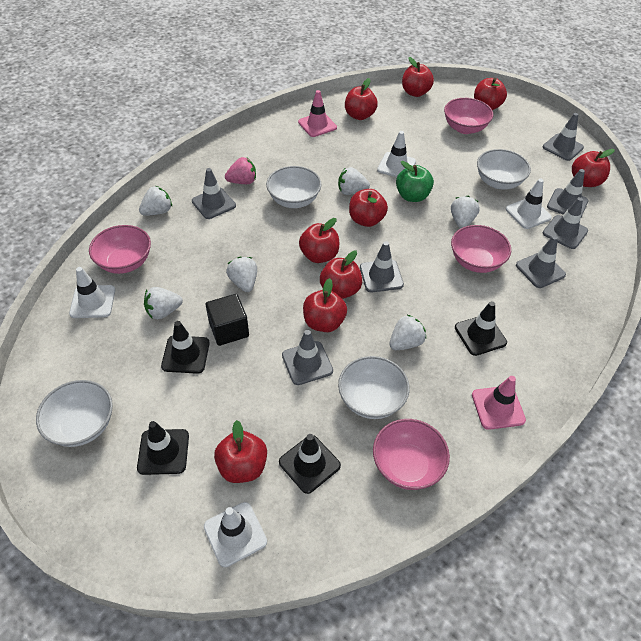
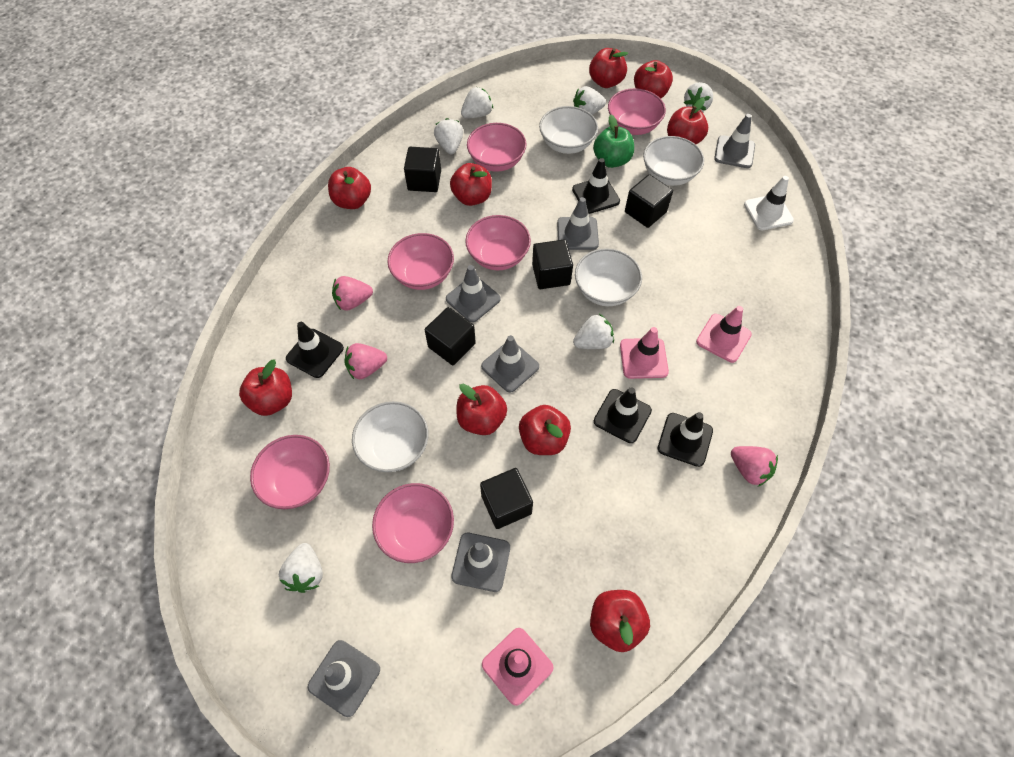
black cube: [205,294,249,346] = 1 -> [404,147,441,192] [425,307,476,365] [480,468,533,529] [532,239,573,289] [625,174,673,228] = 5
grey traffic cone: [192,168,236,219] [282,330,333,385] [360,241,404,292] [516,235,566,288] [543,113,584,161] [543,197,588,249] [547,169,589,217] = 7 -> [308,640,380,717] [446,265,501,322] [451,533,510,592] [481,335,539,392] [557,197,599,250] [714,114,755,168] = 6
pink bowl: [89,225,151,274] [373,419,450,490] [444,98,493,134] [451,225,511,273] = 4 -> [250,435,330,509] [372,483,454,563] [387,233,454,290] [465,215,531,270] [467,123,526,172] [608,88,666,135] = 6
pink strawberry: [225,157,256,184] = 1 -> [332,276,373,311] [345,343,387,379] [731,446,778,486] = 3
pink traffic cone: [298,90,337,137] [472,376,526,430] = 2 -> [482,628,554,706] [620,327,669,379] [696,306,752,363] = 3
white traffic cone: [69,267,115,318] [204,502,267,567] [377,131,416,177] [506,179,552,229] = 4 -> [744,176,794,230] = 1

